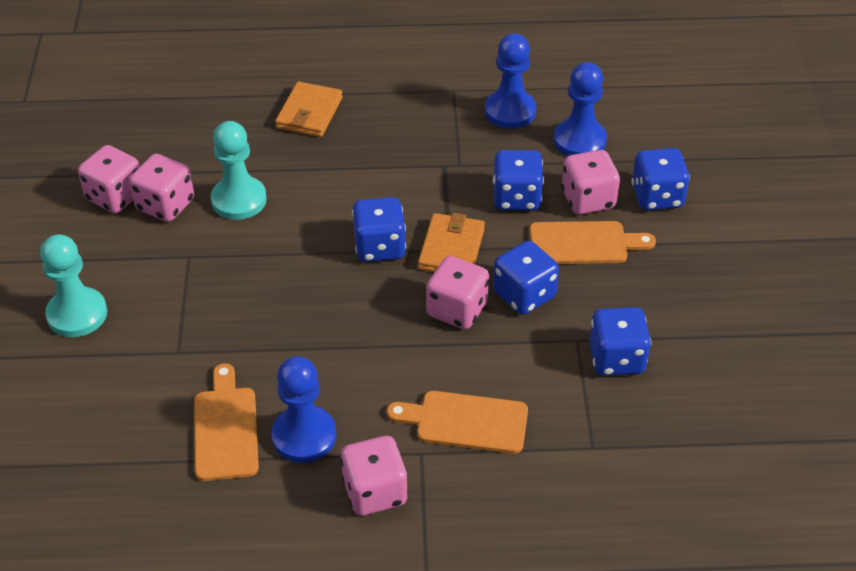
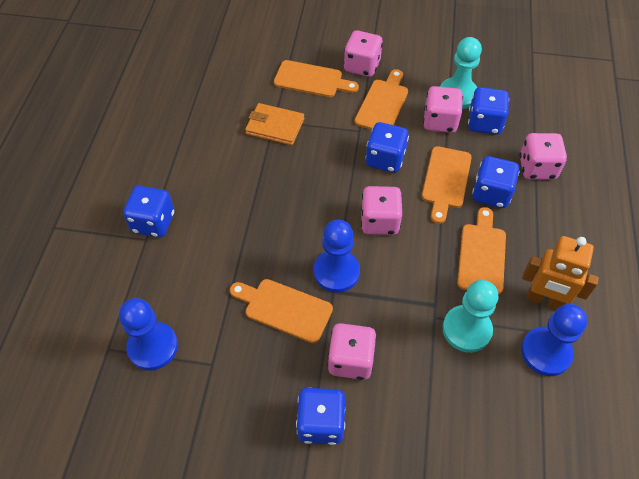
orange cutting board: [194,363,259,481] [387,391,528,454] [529,221,656,264] = 3 -> [230,279,333,343] [274,60,359,97] [355,69,408,130] [422,146,472,224] [457,207,506,295] = 5
orange robot: none = 0 -> [522,236,599,309] = 1
orange wallet: [275,82,343,137] [418,213,485,272] = 2 -> [245,103,304,145] = 1

